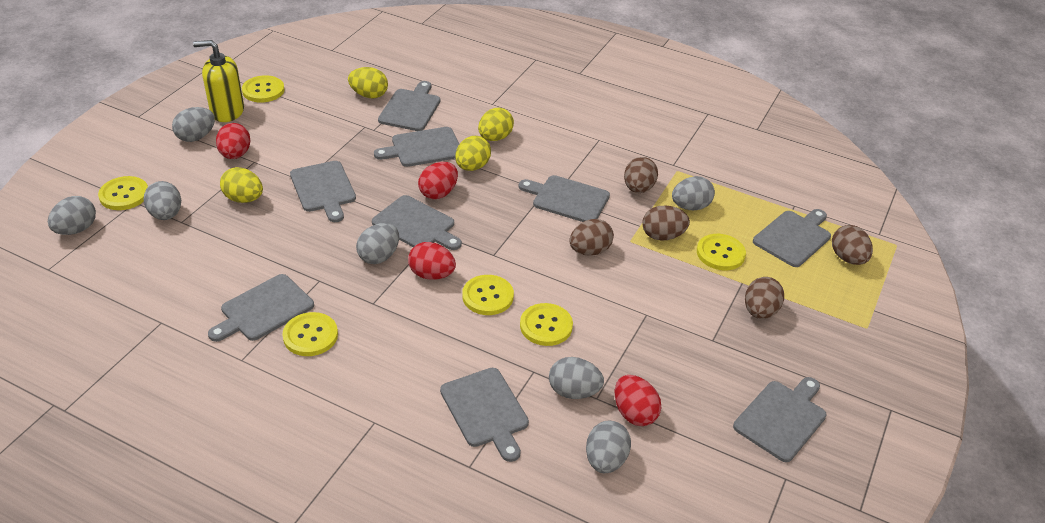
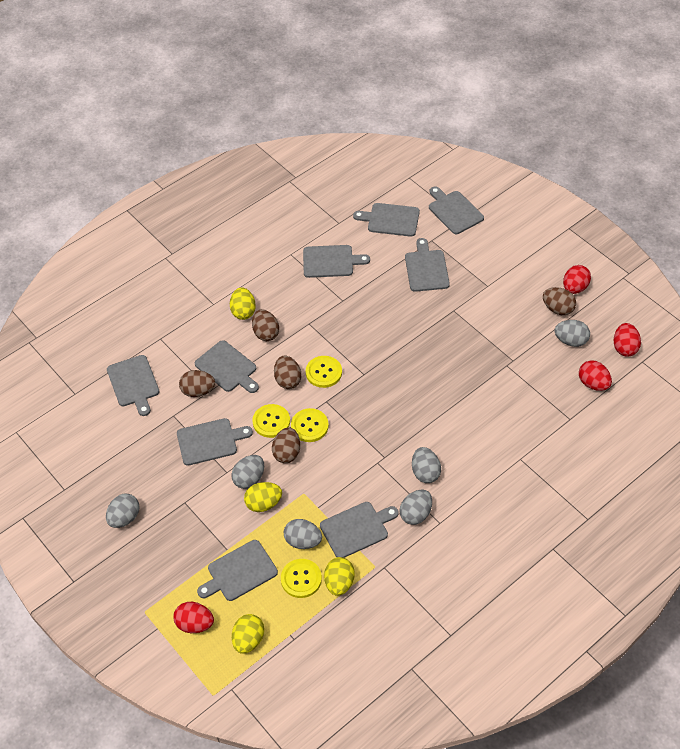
grey egg: [48,196,96,235] [144,181,181,220] [172,107,215,142] [356,223,399,264] [549,357,604,399] [586,421,631,473] [672,176,715,210] = 7 -> [106,494,140,528] [231,455,264,489] [284,519,322,549] [399,489,432,525] [412,447,441,483] [555,320,590,347] = 6
yellow button: [98,176,148,210] [242,75,285,102] [282,312,338,356] [462,275,514,315] [520,303,573,346] [697,234,746,270] = 6 -> [252,404,290,438] [281,559,322,598] [291,408,329,442] [306,356,342,388] = 4
yellow soap dispenser: [193,40,244,122] = 1 -> none = 0

